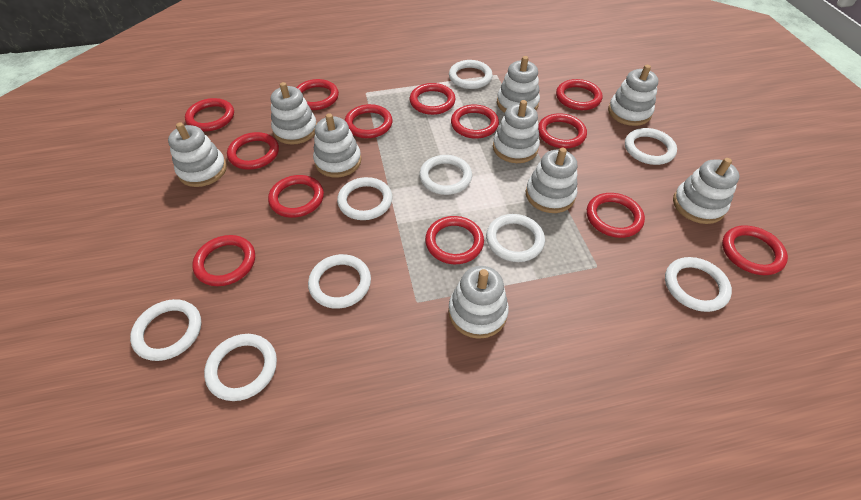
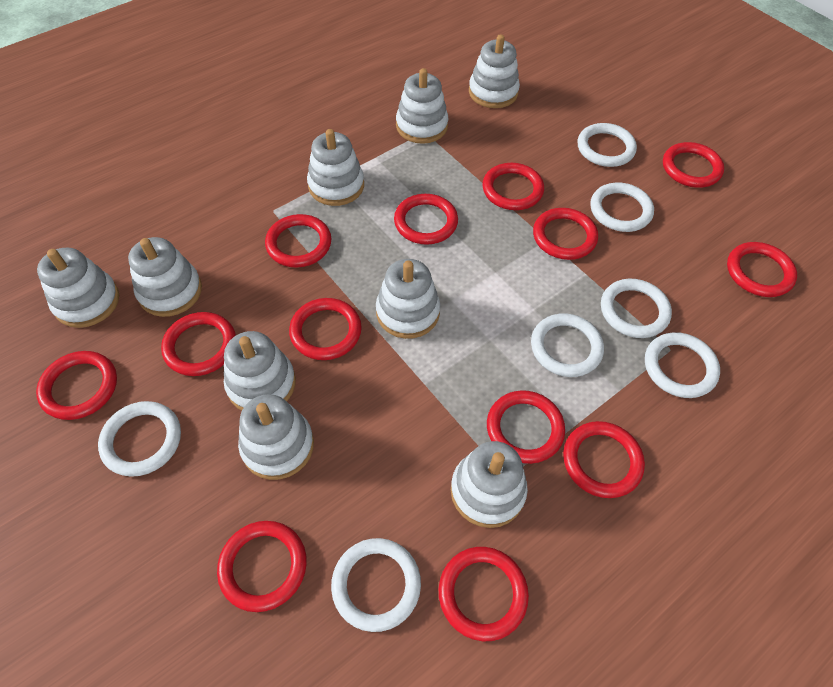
white ring: [130,299,202,361] [204,334,277,401] [308,254,371,309] [337,177,392,220] [419,155,472,195] [449,60,493,89] [486,214,545,262] [625,128,677,165] [665,257,732,312] = 9 -> [98,401,181,477] [331,538,421,632] [531,313,604,377] [577,123,637,167] [590,183,654,232] [601,279,672,338] [645,332,720,398] = 7

